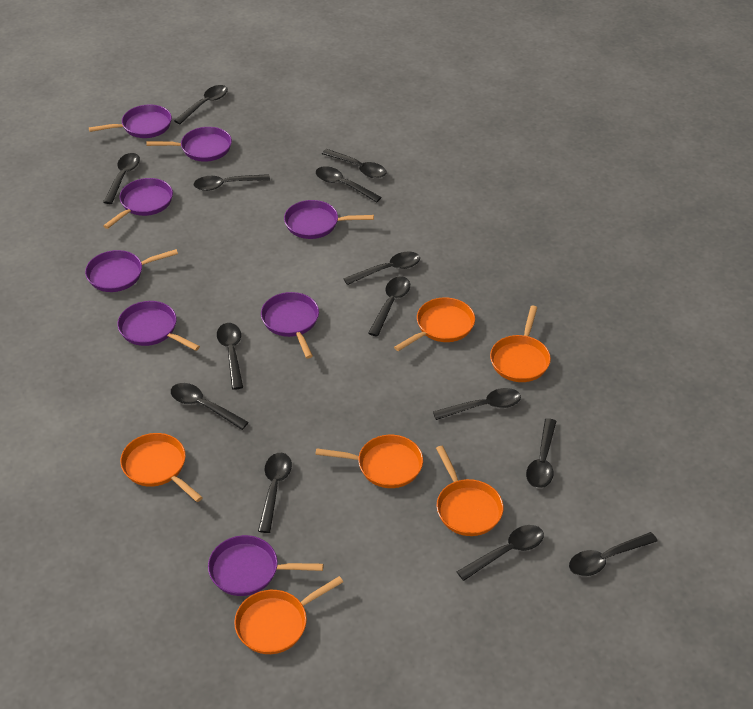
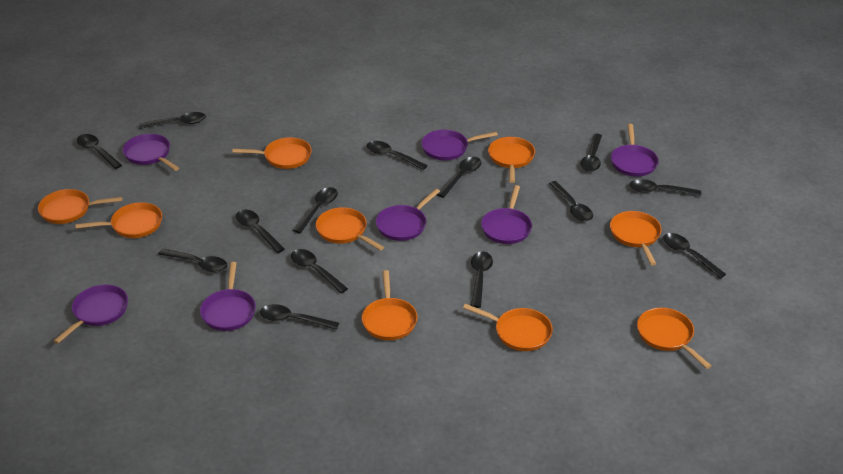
orange pan: [120,433,203,502] [234,576,343,654] [315,435,423,488] [394,297,475,351] [436,446,504,536] [490,306,551,382] = 6 -> [38,189,122,224] [75,202,162,238] [232,137,312,169] [316,207,384,251] [362,270,418,340] [463,304,553,351] [488,137,535,183] [610,211,662,266] [637,308,711,369] = 9
purple pan: [85,249,178,292] [89,105,172,138] [103,178,173,229] [117,301,200,351] [146,127,232,162] [208,535,324,596] [261,292,319,359] [284,200,374,239] = 8 -> [54,285,128,344] [123,134,179,171] [200,262,256,331] [376,189,440,241] [421,130,498,160] [481,185,532,244] [611,124,659,177] = 7

